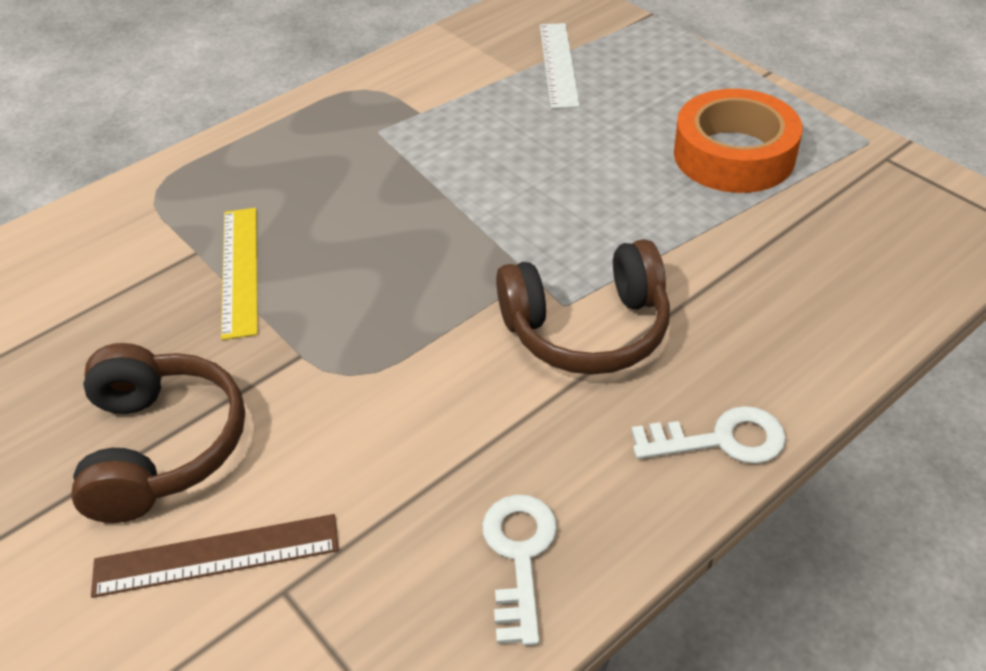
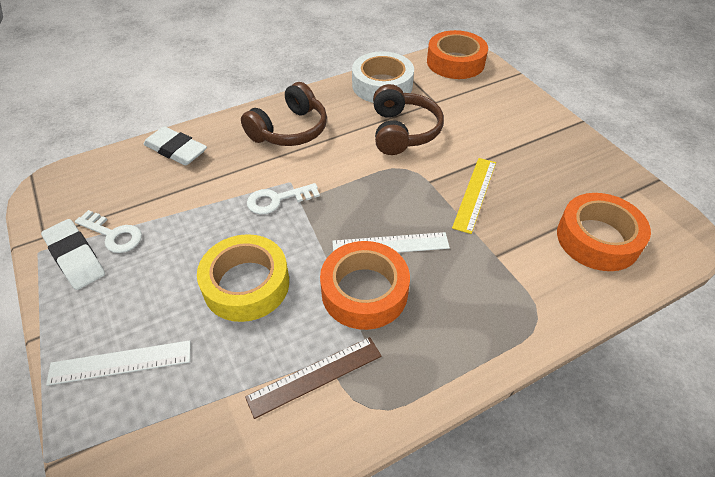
orange tape: [674,89,802,193] = 1 -> [320,241,410,330] [427,30,488,79] [557,193,651,271] = 3
white eraser: none = 0 -> [41,219,105,290] [144,126,207,165] = 2
white ruler: [540,23,580,109] = 1 -> [46,340,191,386] [332,232,450,253] = 2
white tape: none = 0 -> [352,51,414,103] = 1
yellow tape: none = 0 -> [197,234,289,322] = 1

